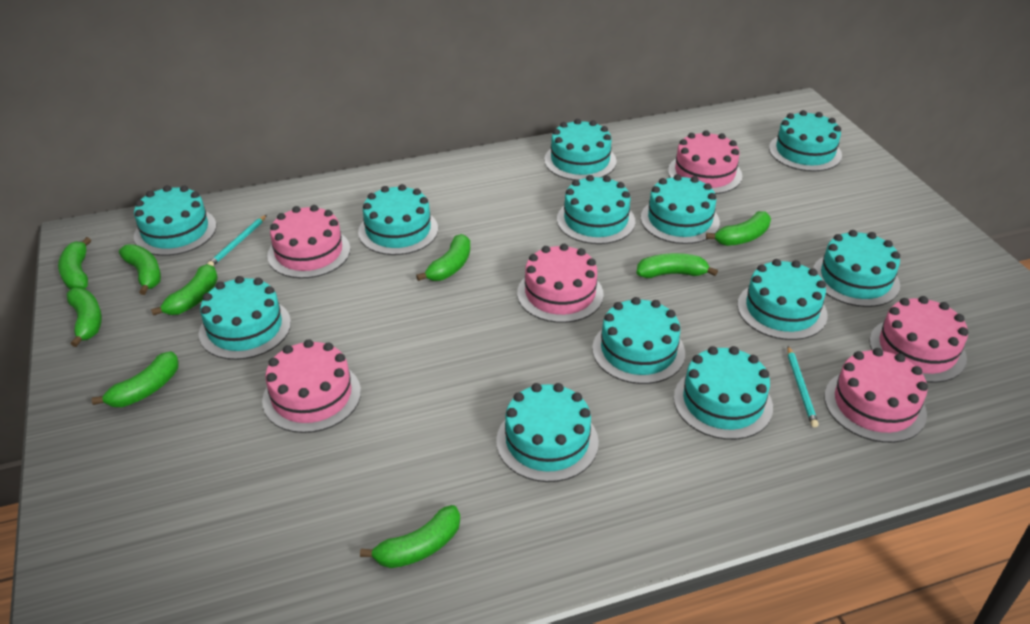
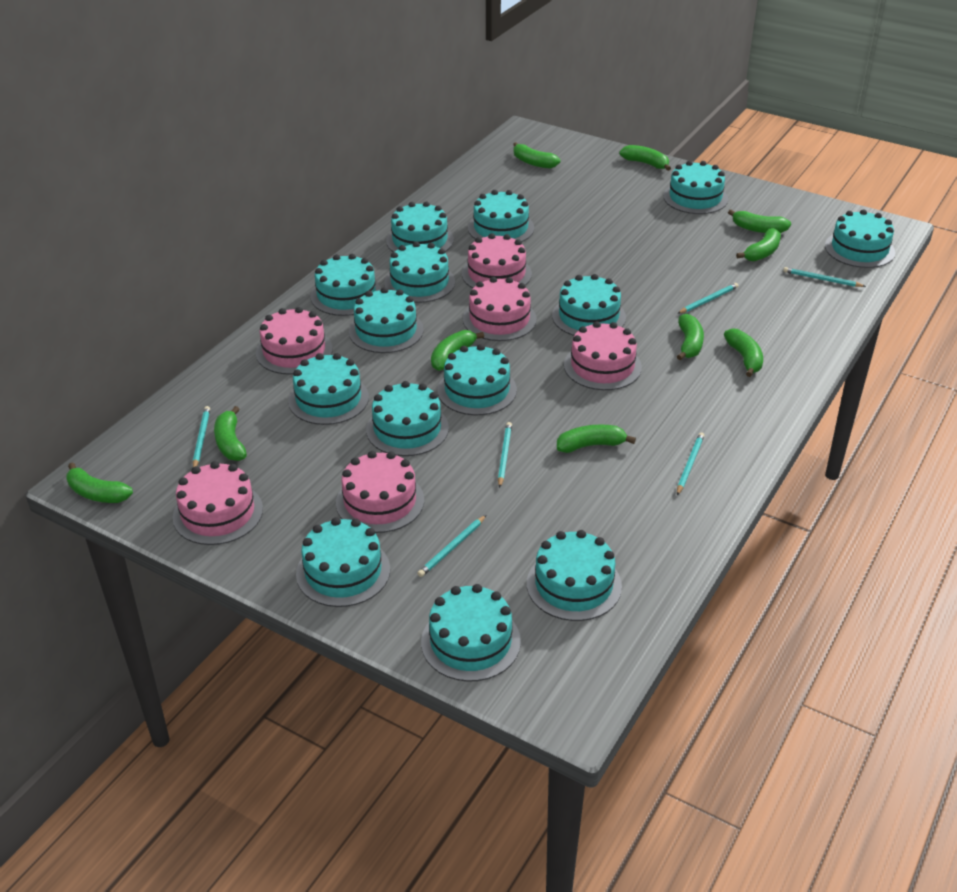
green banana: [58,237,91,289] [67,288,102,347] [92,351,179,407] [119,244,161,295] [151,264,218,316] [360,505,460,568] [416,234,470,281] [637,253,718,278] [706,211,771,246] = 9 -> [66,462,133,503] [214,406,247,461] [431,330,484,371] [513,142,560,169] [557,425,636,453] [619,145,671,171] [677,314,704,360] [724,328,763,377] [728,210,791,233] [736,228,781,262] = 10
turquoise cake: [134,185,216,256] [199,276,291,360] [358,184,438,255] [496,383,599,482] [544,119,617,180] [557,175,635,244] [592,297,685,384] [641,174,720,244] [674,346,773,440] [737,259,828,340] [769,110,842,171] [813,230,900,307] = 12 -> [288,353,369,425] [296,517,390,607] [311,254,381,316] [349,287,423,353] [366,381,449,456] [384,241,455,303] [386,201,454,252] [421,584,521,682] [438,344,517,415] [468,190,534,242] [527,530,622,621] [552,274,626,336] [663,161,728,214] [825,209,895,268] = 14
turquoise pencil: [207,215,267,266] [787,346,819,428] = 2 -> [193,406,210,467] [417,515,486,577] [498,422,512,488] [677,283,738,314] [677,432,704,495] [783,267,866,287] = 6

